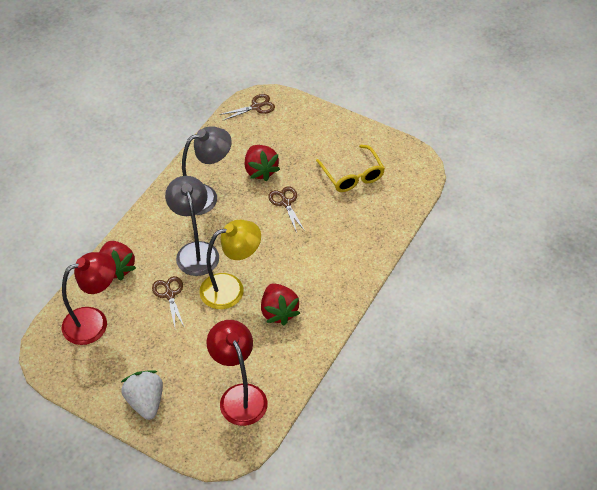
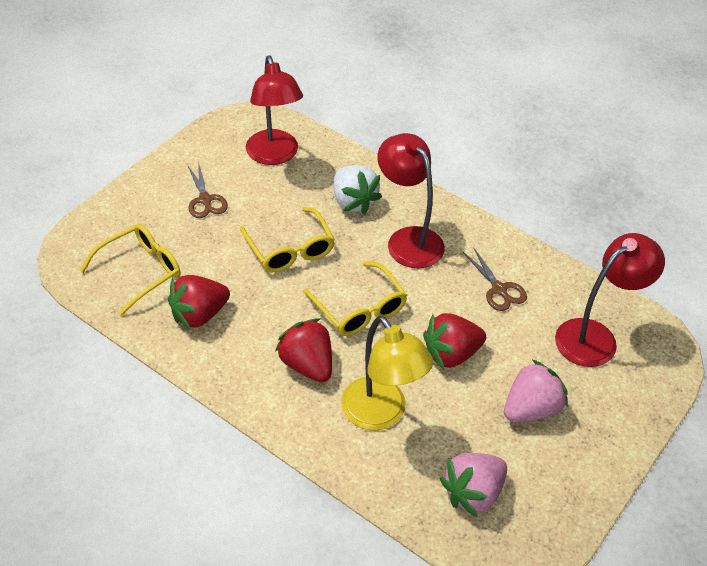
brown scissors: [152,276,185,328] [219,94,275,121] [268,186,305,233] = 3 -> [188,162,228,218] [463,247,527,311] = 2
grey lamp: [165,176,219,276] [182,126,232,215] = 2 -> none = 0
pink strawberry: none = 0 -> [440,453,507,517] [504,360,568,422] = 2
red lamp: [62,252,116,345] [207,320,267,426] = 2 -> [246,56,303,165] [377,133,445,268] [555,233,665,367] = 3
yellow glasses: [316,145,385,192] = 1 -> [80,224,180,316] [240,207,335,272] [303,262,407,336] = 3

